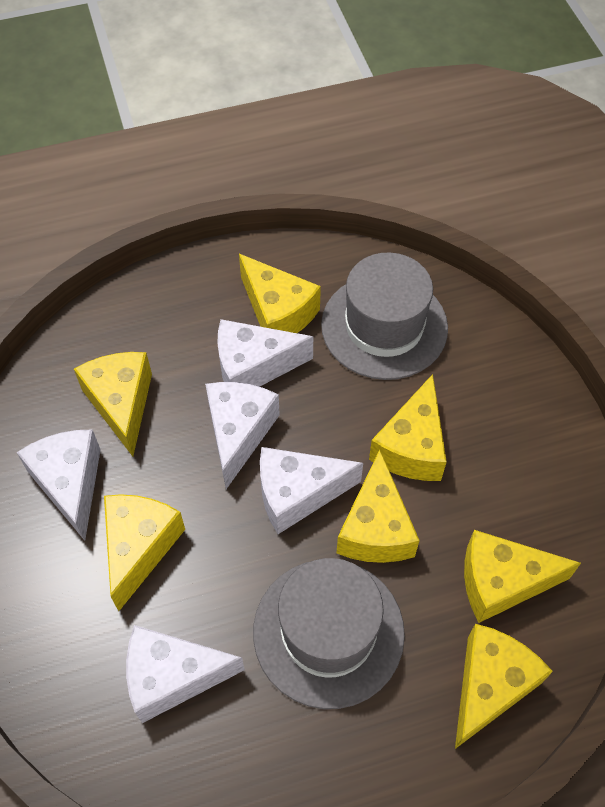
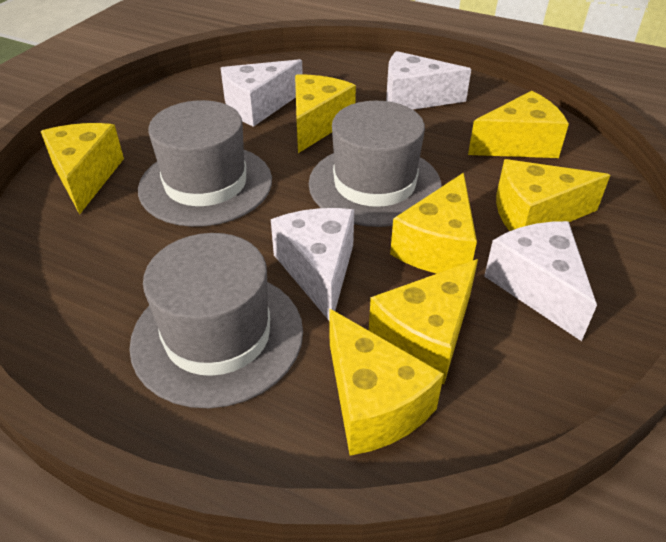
grey hat: [253,558,405,709] [321,252,448,380] = 2 -> [129,233,303,408] [138,100,272,227] [309,101,442,227] = 3
white cheese: [16,430,101,541] [126,625,245,723] [205,382,280,489] [217,319,313,387] [260,447,363,534] = 5 -> [221,59,303,127] [271,208,354,321] [386,51,471,110] [484,221,597,341] = 4

